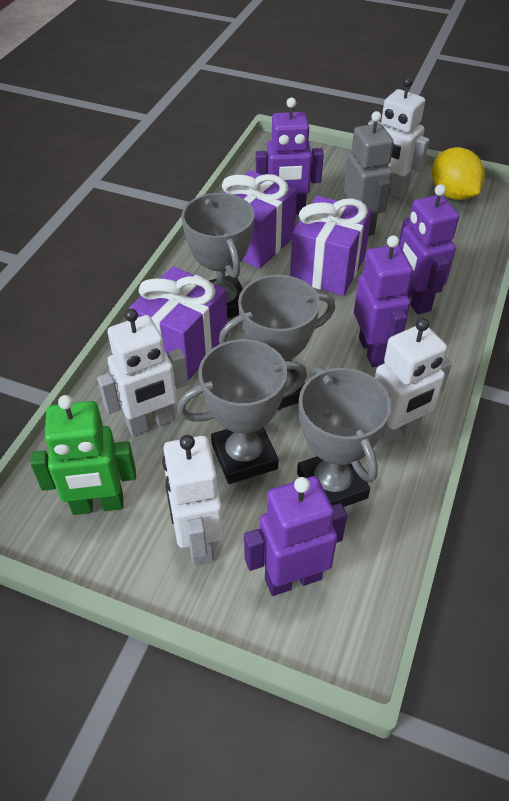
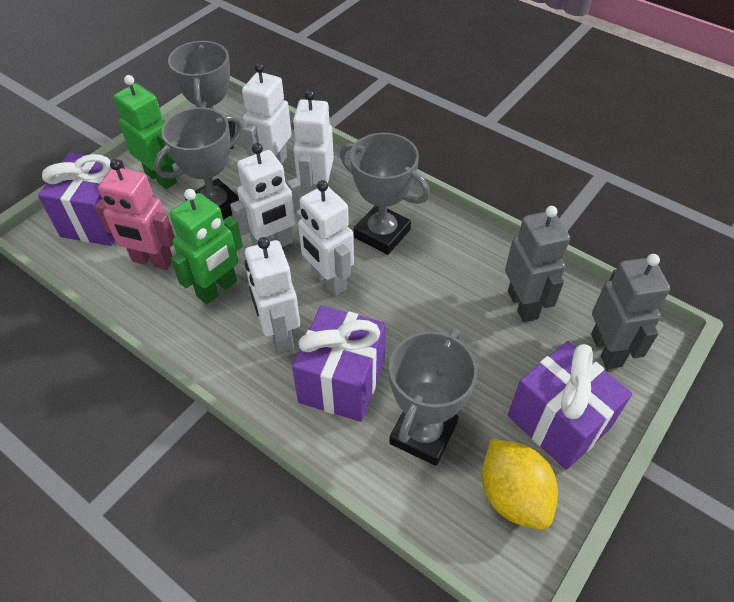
green robot: [30,395,136,515] = 1 -> [114,75,177,189] [170,189,243,304] = 2
grey robot: [344,111,394,236] = 1 -> [505,206,570,322] [591,254,670,369] = 2
pink robot: none = 0 -> [95,159,175,270] = 1
purple robot: [244,476,347,596] [256,98,324,215] [354,235,413,367] [398,184,459,314] = 4 -> none = 0
white robot: [97,309,188,436] [162,435,224,565] [368,77,430,198] [375,318,452,446] = 4 -> [230,143,302,247] [242,63,292,164] [245,237,300,353] [292,90,334,194] [296,180,354,296] = 5

